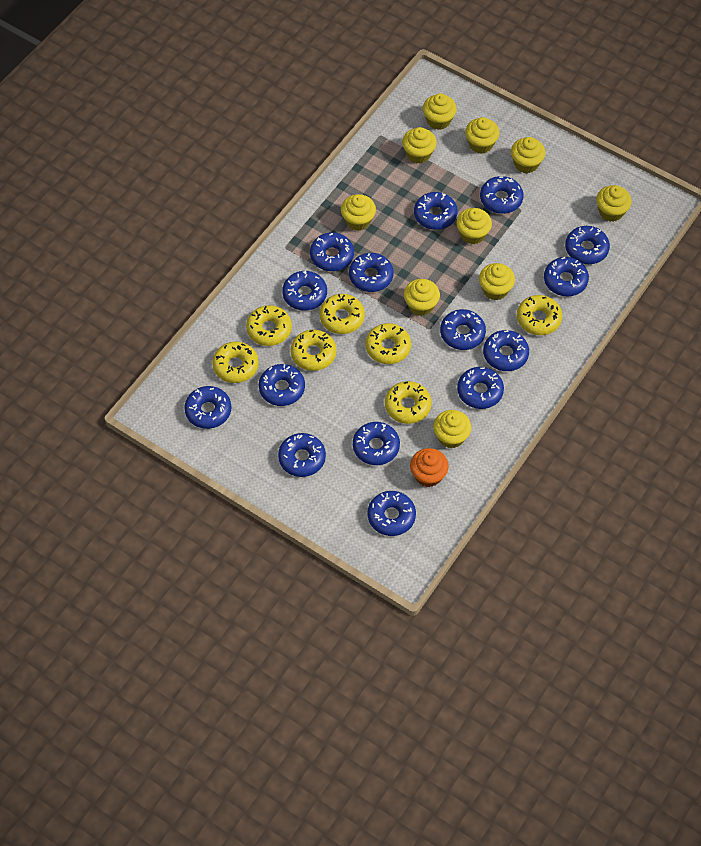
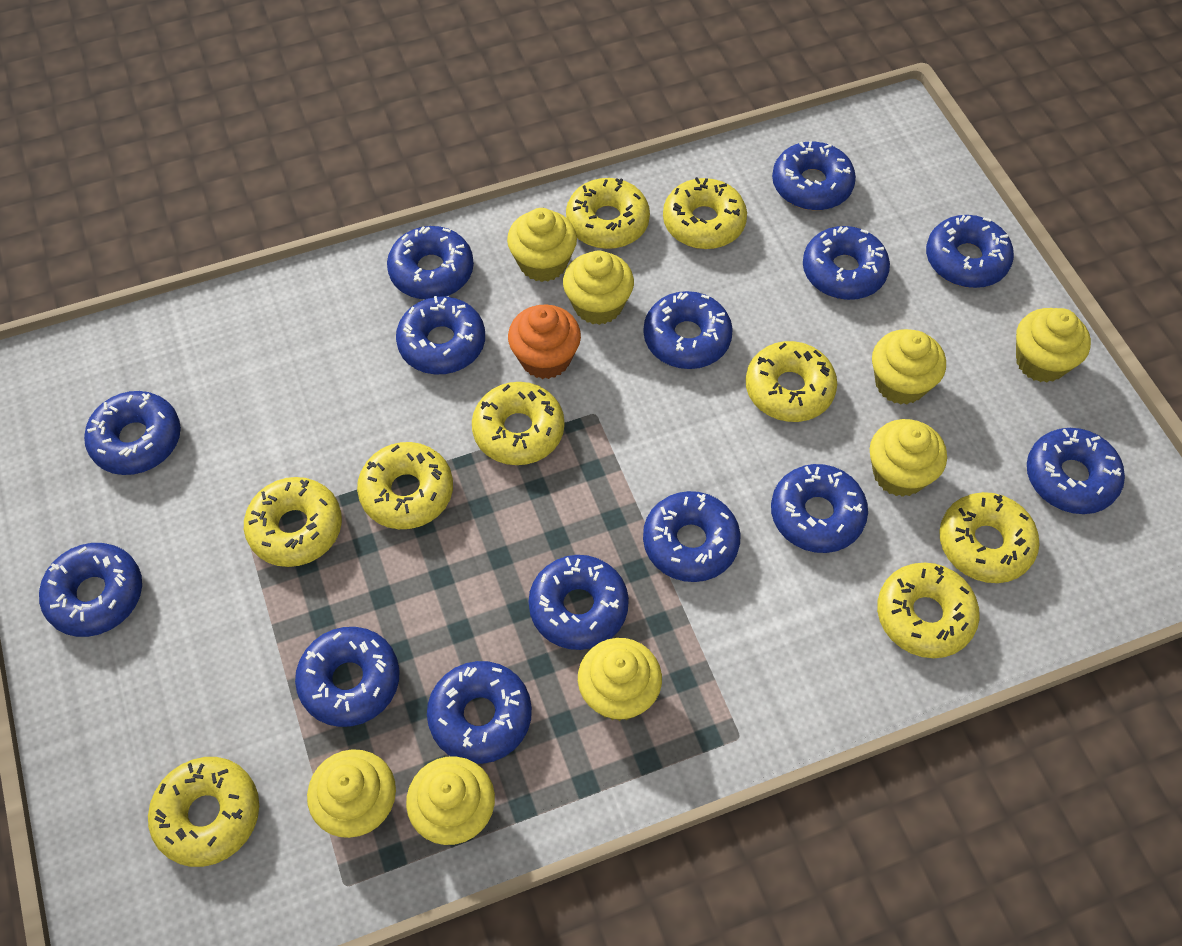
blue donut: [184,386,231,429] [259,364,305,406] [278,433,326,477] [282,271,327,311] [310,232,354,271] [349,253,394,292] [353,422,400,465] [367,491,416,536] [414,192,458,230] [440,309,486,350] [457,367,504,409] [480,176,523,214] [483,330,529,371] [544,257,589,297] [565,226,610,264] = 15 -> [39,543,142,637] [84,391,181,475] [295,627,400,727] [387,226,474,299] [396,296,485,374] [427,661,532,764] [529,555,629,650] [643,291,733,369] [643,491,740,582] [771,464,868,553] [772,141,856,210] [803,226,890,300] [926,215,1014,288] [1027,428,1125,514] = 14
yellow cupcake: [341,194,376,231] [402,127,437,164] [404,279,440,316] [423,93,457,130] [433,410,471,449] [456,208,492,244] [465,117,499,154] [479,263,515,300] [511,137,545,173] [596,185,632,222] = 10 -> [307,749,396,838] [406,756,495,845] [507,208,577,282] [563,251,634,325] [578,638,662,721] [870,419,947,497] [872,329,946,405] [1016,308,1091,383] = 8
yellow donut: [212,342,259,383] [246,305,292,346] [291,330,336,371] [320,294,365,334] [365,323,411,364] [385,381,432,424] [517,295,562,335] = 7 -> [148,757,259,867] [244,477,342,567] [357,442,453,529] [472,382,564,465] [566,178,650,249] [663,177,747,249] [746,341,837,422] [877,563,980,658] [939,492,1039,583] = 9

